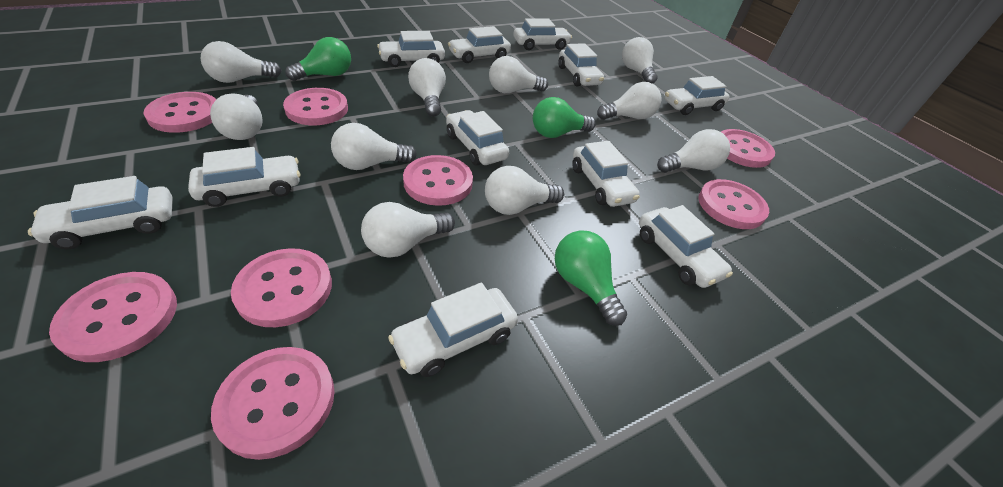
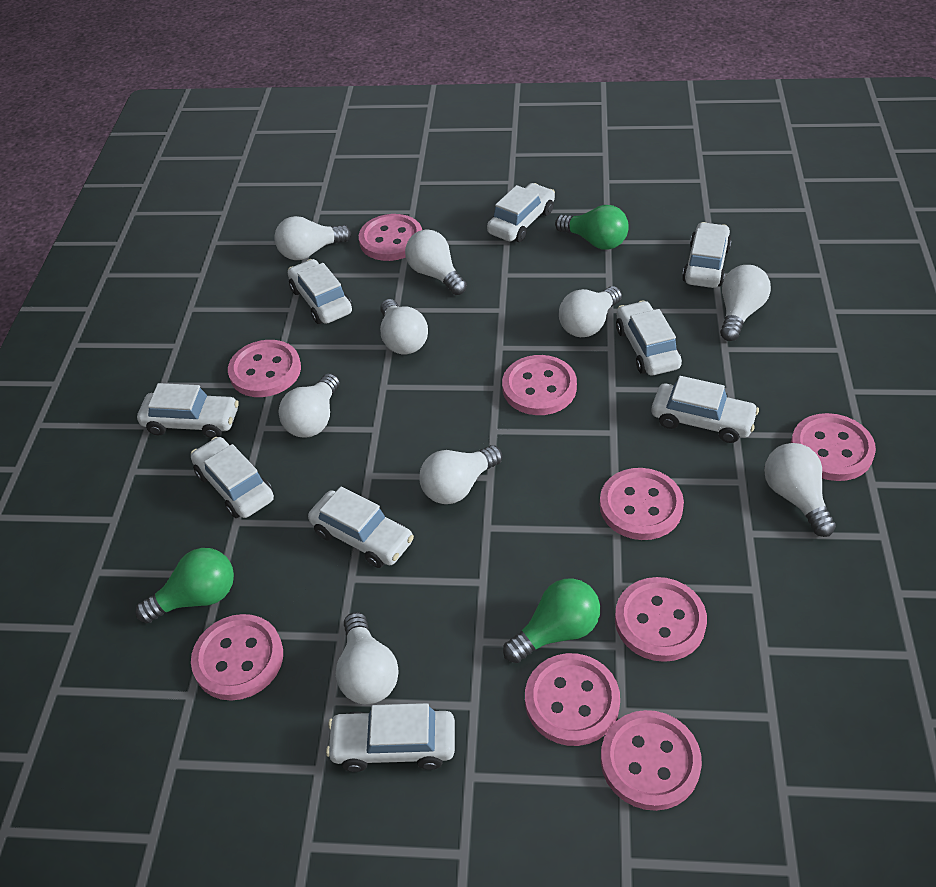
pink button: [49,272,177,362] [143,92,216,133] [211,347,335,460] [231,248,332,327] [283,88,348,125] [403,155,473,206] [698,179,769,229] [721,129,775,168] = 8 -> [191,614,283,701] [228,340,301,397] [359,214,422,261] [502,355,577,415] [525,653,620,746] [600,468,684,540] [601,710,702,811] [615,577,707,662] [791,413,876,481] = 9
white car: [28,176,173,249] [188,147,300,207] [377,31,445,67] [388,283,518,377] [446,110,509,166] [448,26,511,63] [513,18,572,50] [558,43,604,86] [572,141,640,207] [639,205,733,288] [664,76,730,115] = 11 -> [137,383,239,438] [191,437,274,518] [288,259,352,324] [308,486,414,568] [326,703,455,772] [487,183,555,242] [616,300,682,375] [651,376,759,443] [682,222,732,288] = 9
white light bulb: [201,41,282,83] [210,94,263,140] [331,123,417,170] [361,202,455,258] [408,58,446,117] [485,166,564,215] [489,56,548,93] [597,82,662,120] [622,37,658,84] [657,129,730,173] = 10 -> [274,216,351,260] [279,373,340,438] [336,612,399,704] [380,299,428,354] [405,230,467,295] [419,445,502,504] [559,286,622,337] [720,265,771,341] [764,443,836,537] = 9

